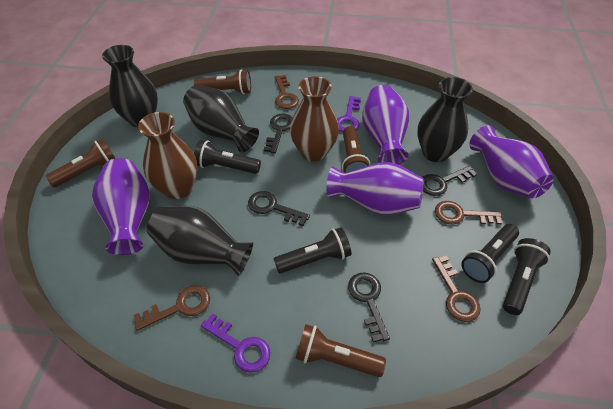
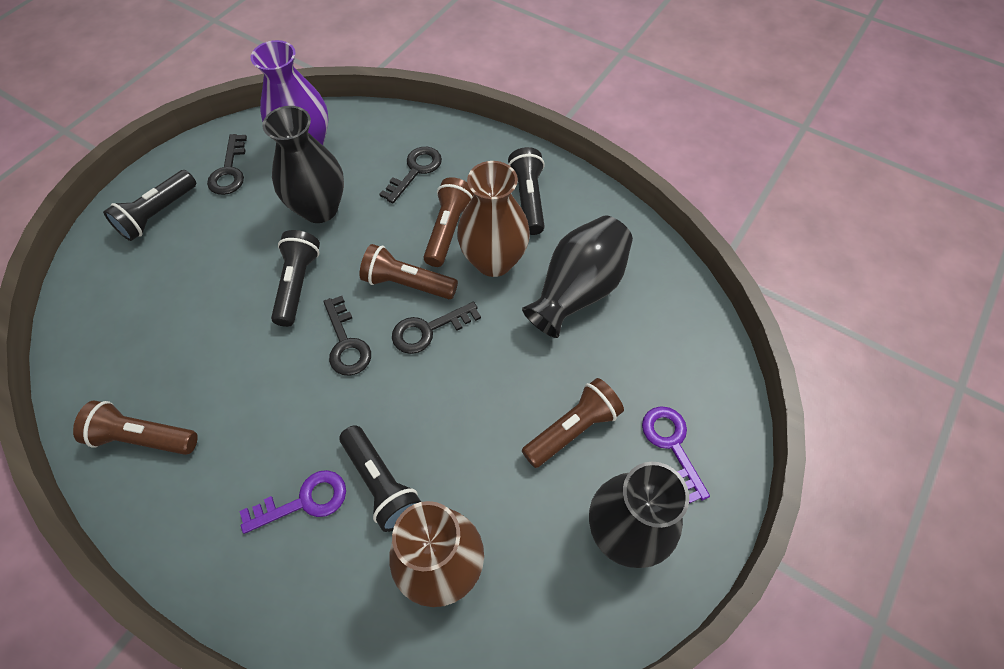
black vase: [102,45,158,128] [147,206,253,276] [183,85,259,153] [417,77,473,162] = 4 -> [262,106,344,223] [522,215,633,338] [589,462,689,568] = 3
brown key: [133,285,210,331] [275,75,299,109] [432,256,481,322] [435,201,502,225] = 4 -> none = 0
purple vase: [92,158,150,255] [326,162,424,215] [362,85,409,165] [469,125,554,198] = 4 -> [250,40,328,145] = 1

